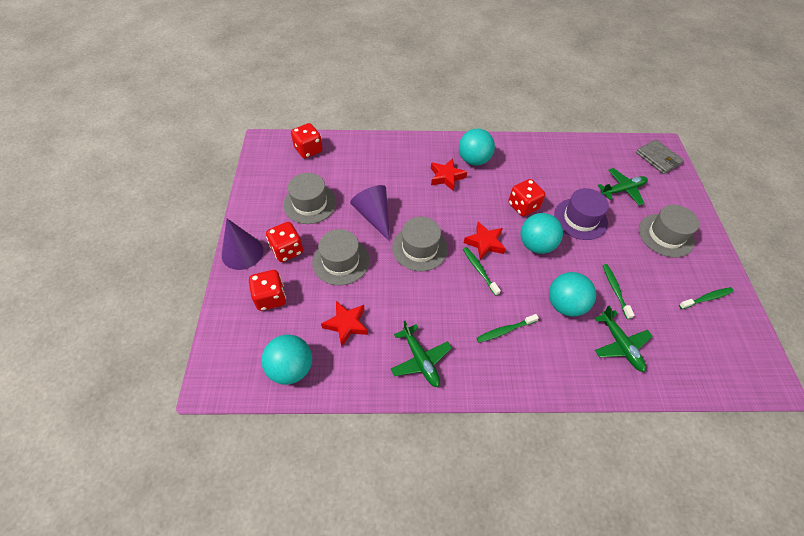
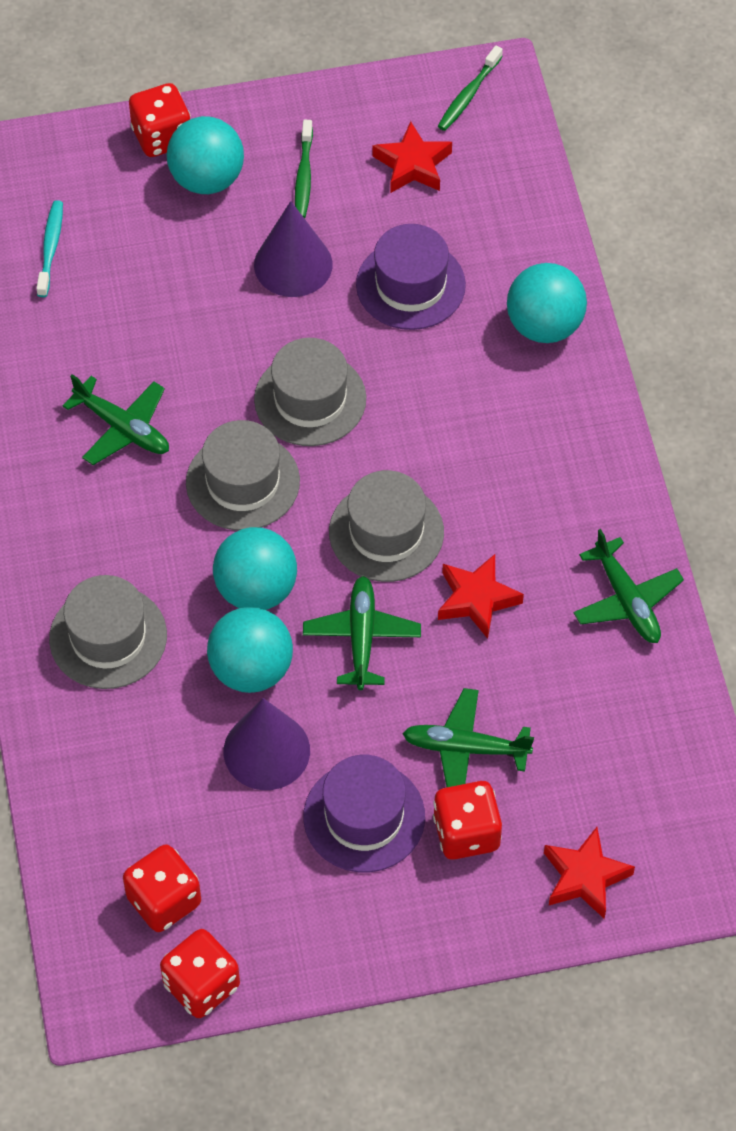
green plane: [391,321,452,387] [595,306,652,372] [598,168,648,205] = 3 -> [62,374,169,465] [303,576,421,690] [402,688,534,787] [574,529,684,643] = 4
green toothbrush: [463,247,501,296] [477,314,539,343] [603,264,635,319] [679,287,734,309] = 4 -> [295,120,313,218] [438,46,503,131] = 2
grey wallet: [636,139,684,174] = 1 -> none = 0
purple hat: [554,188,609,240] = 1 -> [303,755,425,872] [356,224,466,330] = 2
turquoise toothbrush: none = 0 -> [36,200,63,297] = 1

